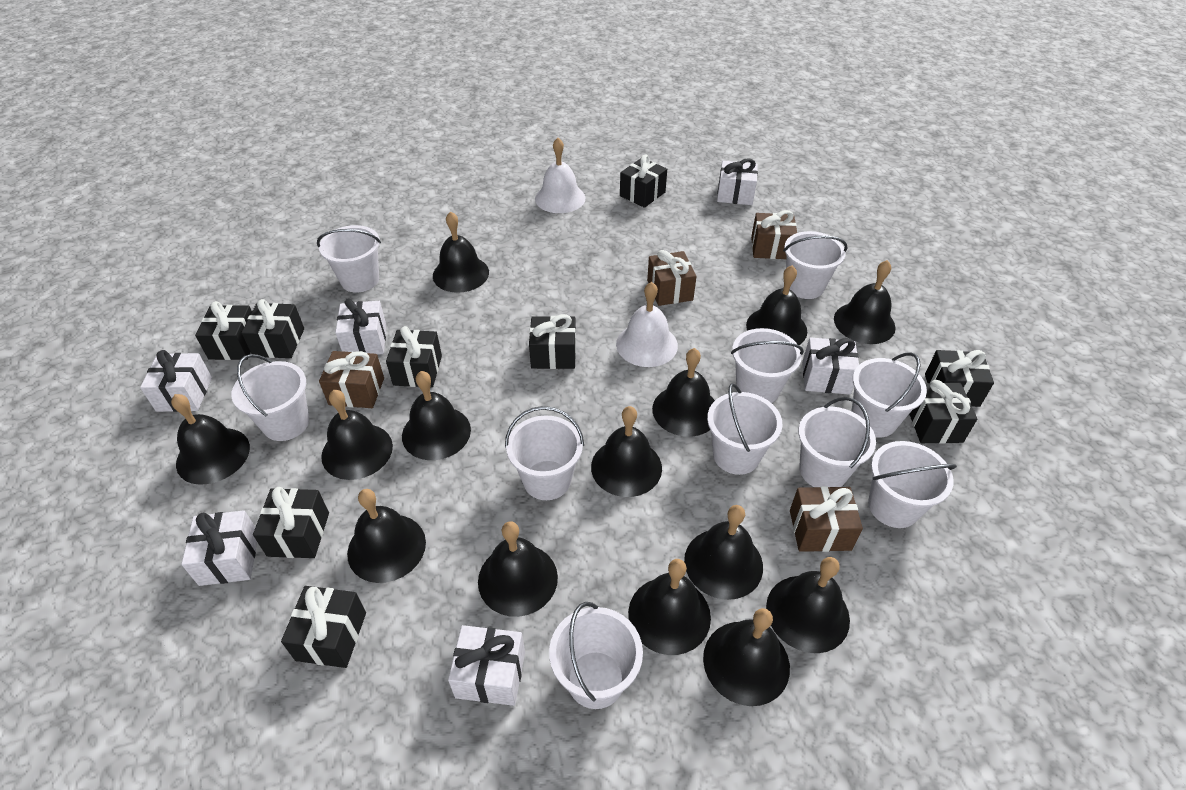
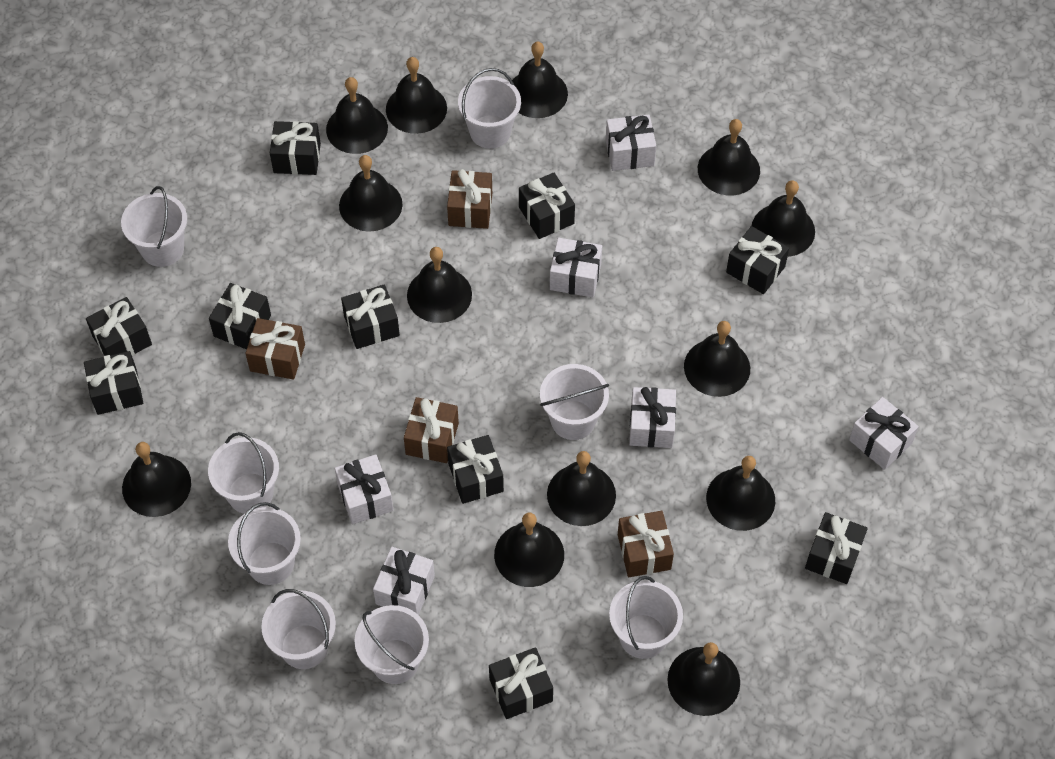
black bell: [171,394,250,485] [321,390,393,480] [347,489,426,583] [402,371,471,460] [433,211,489,293] [478,521,558,617] [591,406,662,497] [628,559,711,655] [652,348,715,437] [684,505,763,600] [703,608,790,706] [746,265,807,345] [766,557,850,653] [834,260,895,344] = 14 -> [122,442,191,517] [326,77,388,154] [339,155,403,232] [386,57,447,134] [407,247,472,323] [494,512,564,587] [512,42,568,118] [547,451,616,526] [667,642,740,716] [684,321,750,397] [698,119,760,196] [706,456,775,531] [752,180,815,257] = 13
black gift: [195,301,252,360] [241,299,304,358] [253,487,329,558] [281,586,366,668] [386,326,442,388] [529,314,576,369] [620,155,667,208] [909,380,977,444] [925,350,994,407] = 9 -> [84,351,143,415] [86,297,152,356] [209,283,271,349] [270,121,321,175] [341,284,400,349] [447,435,504,504] [489,647,553,719] [519,172,575,239] [726,226,789,294] [805,512,868,584] = 10
white bell: [535,138,585,213] [616,282,678,367] = 2 -> none = 0
white bucket: [231,354,309,441] [317,225,381,293] [505,406,584,500] [549,602,643,709] [707,383,782,475] [731,328,804,403] [783,231,848,299] [798,397,876,487] [852,352,927,438] [868,441,957,528] = 10 -> [121,186,187,267] [208,432,279,514] [228,502,301,585] [261,589,336,669] [354,605,429,684] [458,68,521,149] [540,364,609,440] [609,576,683,659] = 8

